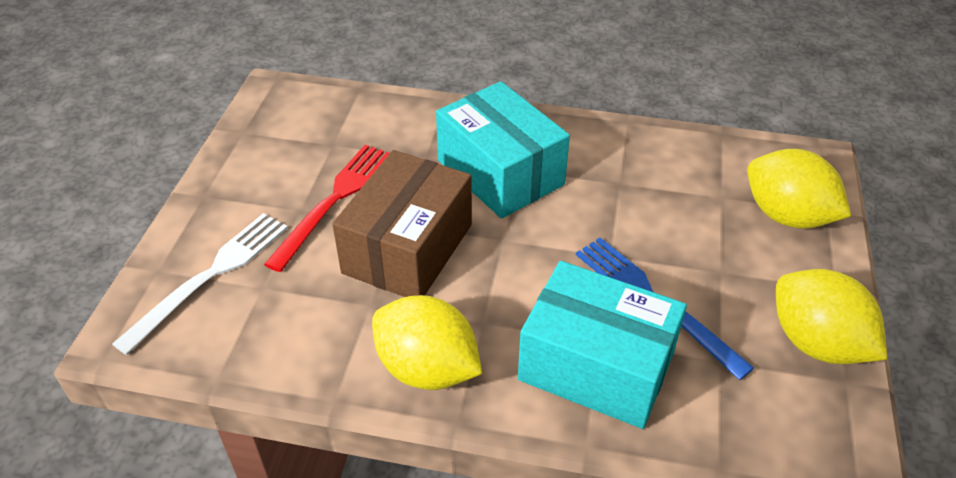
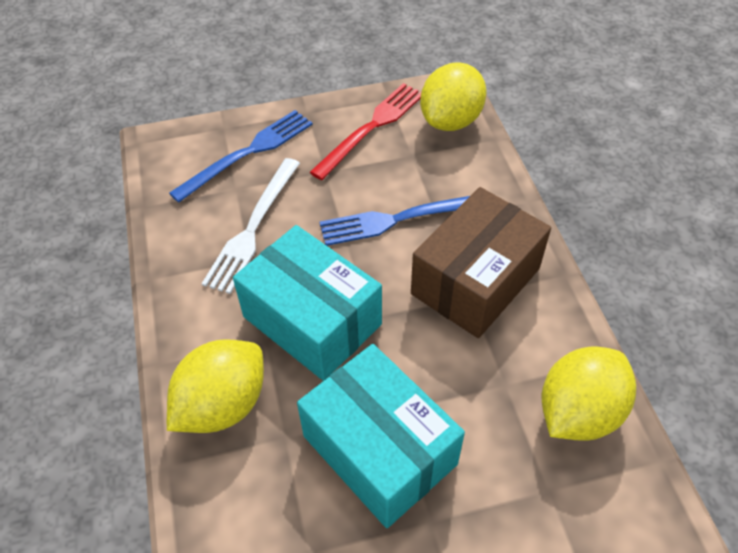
blue fork: [576,238,754,380] = 1 -> [169,110,313,203] [320,196,470,246] = 2

